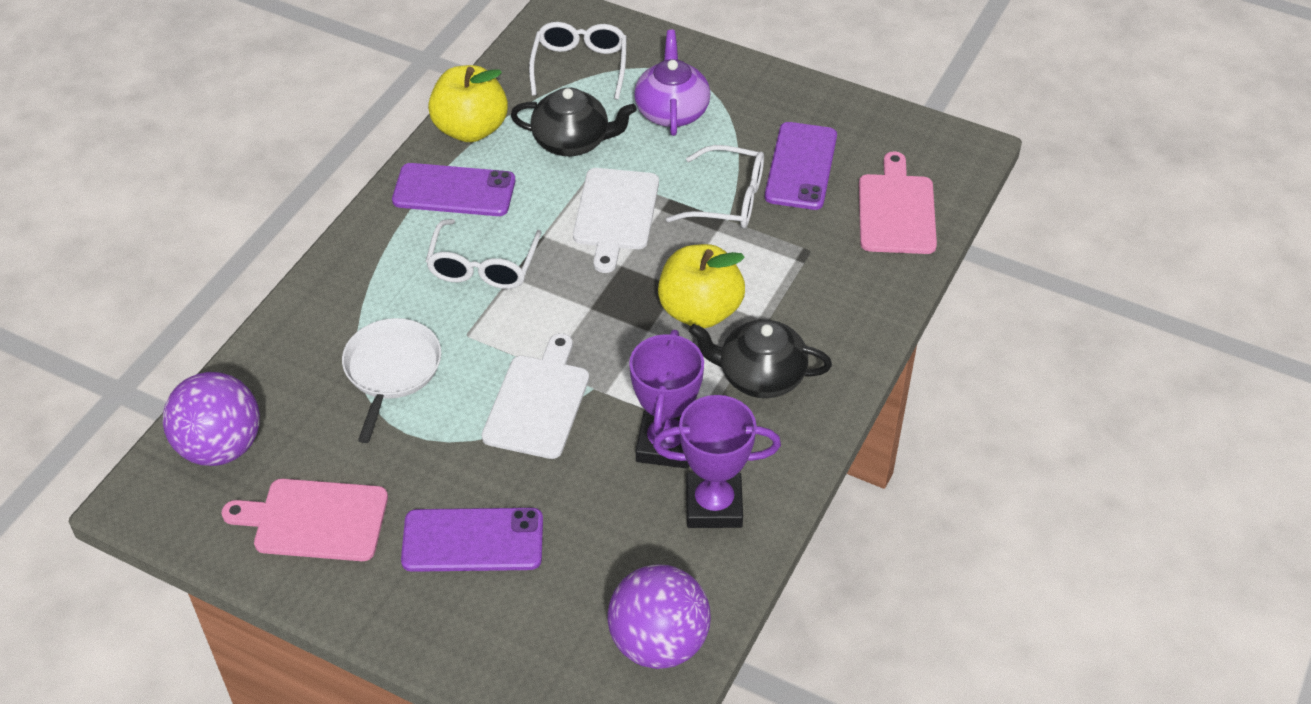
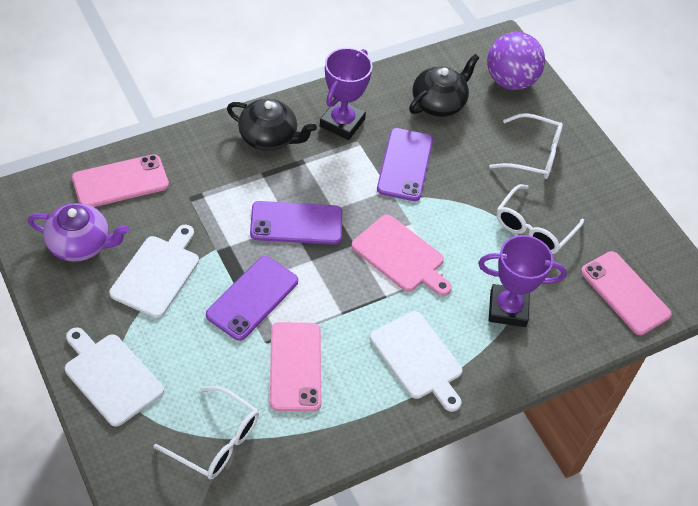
pink cutting board: [222,479,388,561] [859,151,937,254] = 2 -> [351,215,452,296] = 1
pink phone: none = 0 -> [72,154,169,207] [270,322,321,411] [581,251,672,335] = 3
purple ball: [163,372,260,466] [607,565,711,669] = 2 -> [487,32,545,90] = 1
white cutting board: [482,333,589,459] [573,168,659,273] = 2 -> [65,327,164,427] [109,225,199,318] [370,311,462,412] = 3
white pan: [342,318,441,443] = 1 -> none = 0
yellow apple: [428,65,508,142] [658,244,745,328] = 2 -> none = 0

